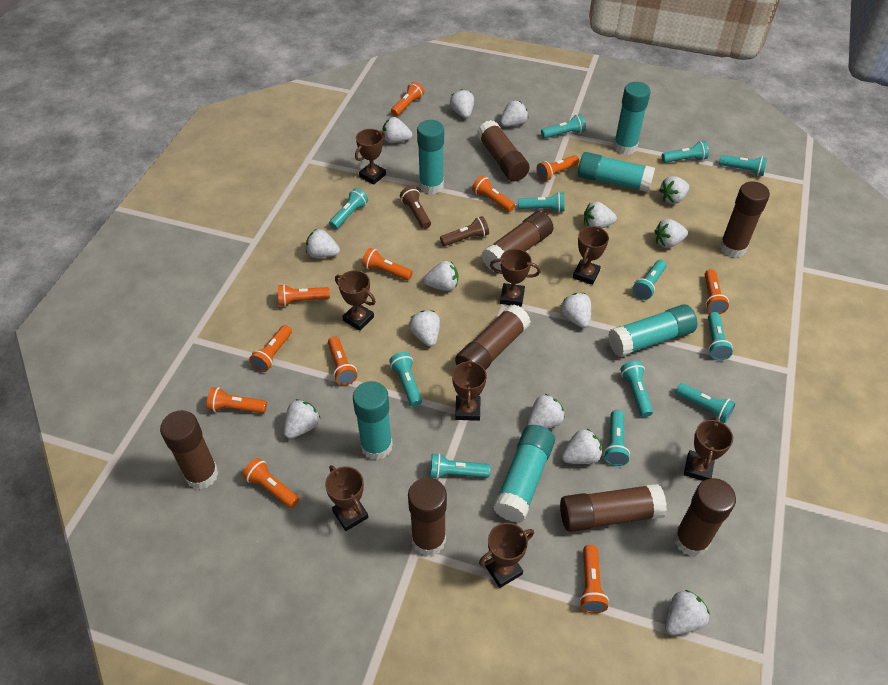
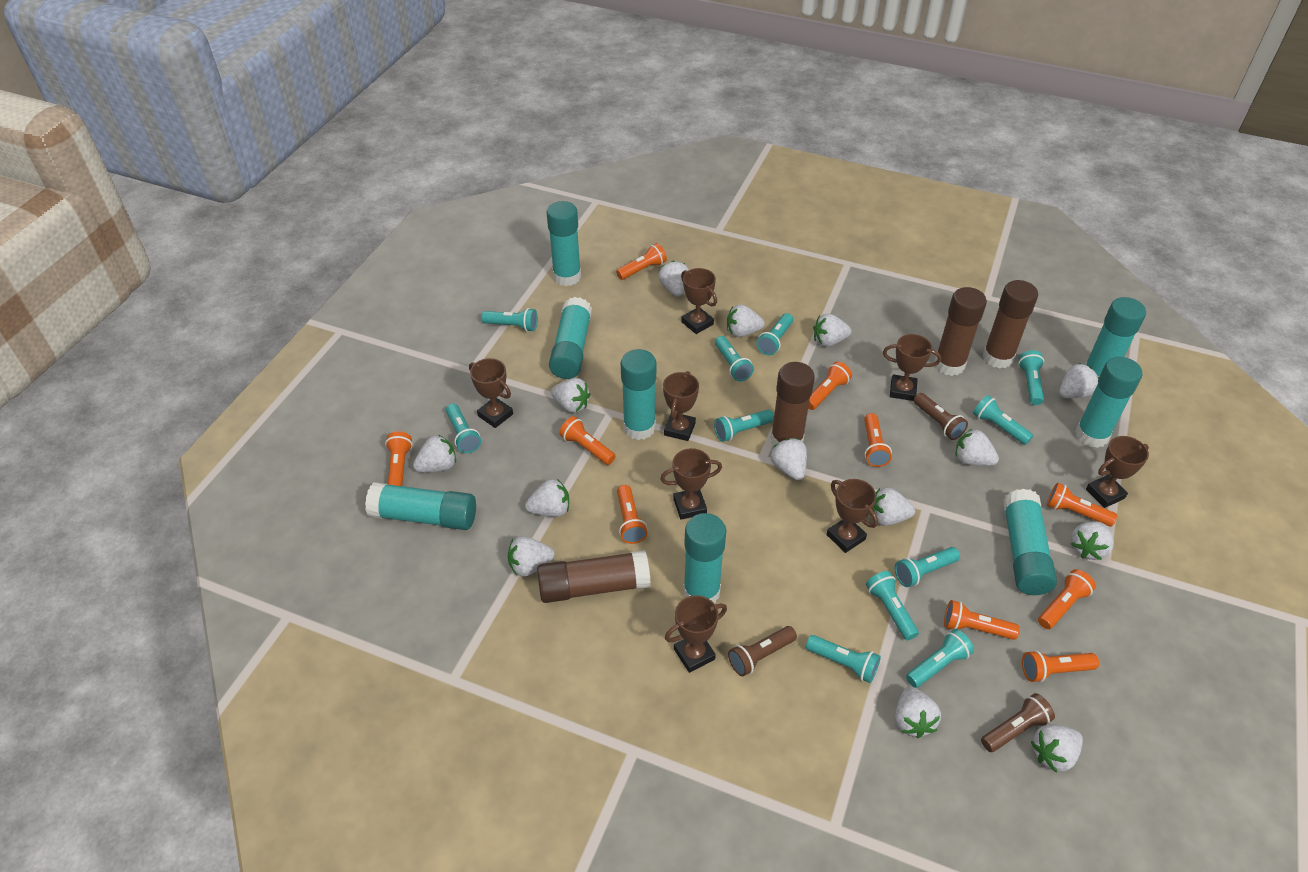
brown flashlight: [400,186,431,229] [440,216,489,246] = 2 -> [728,626,797,676] [914,393,968,440] [981,693,1055,752] = 3
brown glue stick: [160,410,218,489] [408,477,447,556] [455,304,531,370] [477,120,530,181] [482,211,554,272] [560,484,667,532] [674,478,736,557] [719,181,770,258] = 8 -> [537,550,651,603] [771,362,815,446] [934,287,987,376] [982,280,1038,369] = 4
orange flashlight: [207,387,267,413] [243,458,299,508] [249,325,292,372] [278,284,330,306] [328,336,357,385] [362,248,413,280] [391,82,424,116] [472,175,515,212] [536,155,579,181] [579,545,609,613] [705,269,729,314] = 11 -> [385,431,413,486] [559,416,616,465] [616,243,667,280] [617,485,647,544] [808,361,852,410] [864,413,892,467] [944,600,1020,640] [1022,650,1099,683] [1038,569,1096,629] [1047,483,1117,527] = 10
turquoise flashlight: [329,188,368,229] [389,352,422,407] [430,453,490,479] [518,192,564,212] [541,114,586,138] [604,410,630,466] [620,361,653,417] [632,260,666,300] [662,141,709,163] [676,383,736,423] [708,312,733,360] [719,155,767,176] = 12 -> [446,404,481,453] [481,308,538,332] [714,410,774,442] [715,336,754,381] [756,313,793,355] [806,635,881,683] [866,571,919,640] [895,547,960,587] [906,629,974,688] [973,395,1033,445] [1018,350,1044,405] = 11
turquoise glue stick: [353,381,393,460] [417,120,444,194] [493,425,555,523] [578,152,655,192] [608,304,697,357] [613,82,651,155] = 6 -> [365,482,476,530] [547,201,581,286] [549,297,592,379] [621,349,656,440] [683,513,726,604] [1003,489,1057,595] [1075,357,1143,448] [1085,297,1146,377] = 8

